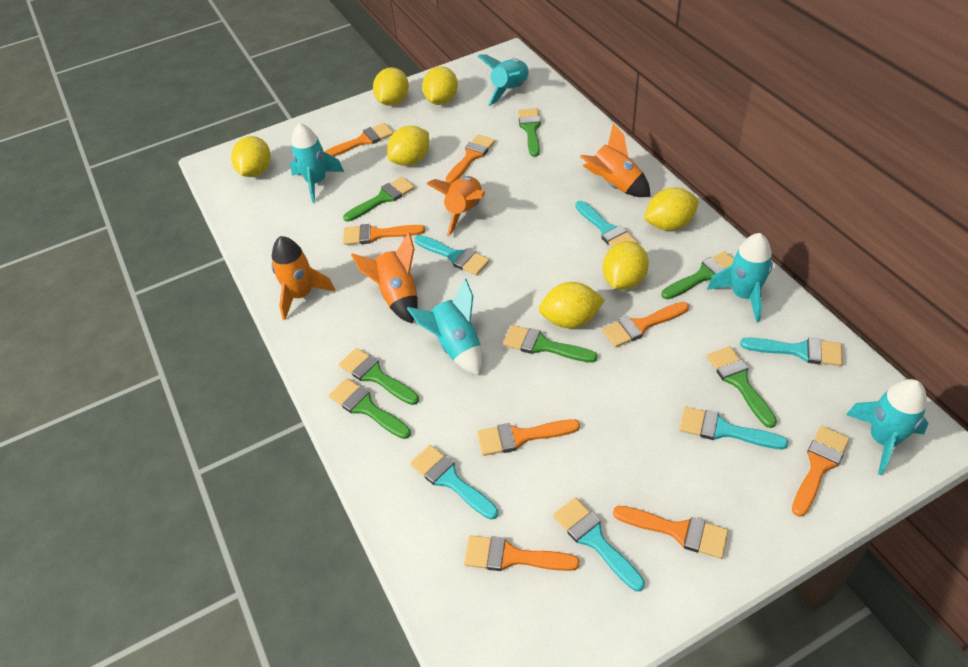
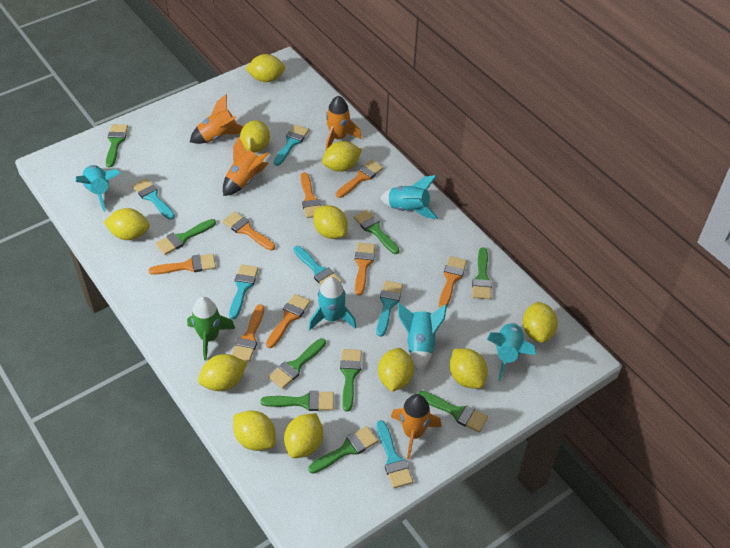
green brush: [329,378,411,439] [339,348,419,405] [343,177,415,222] [503,325,597,363] [518,108,541,157] [662,251,734,299] [707,346,777,428] = 7 -> [106,124,128,167] [155,219,216,255] [261,391,334,411] [269,338,326,389] [308,426,378,474] [340,349,362,412] [353,209,400,254] [418,391,488,432] [472,247,492,300] = 9
green rocket: none = 0 -> [187,297,235,360] = 1
yellow lemon: [231,136,271,177] [373,68,409,106] [387,126,429,166] [422,66,458,105] [539,282,605,328] [603,241,649,290] [644,187,698,231] = 7 -> [104,208,150,240] [198,354,247,391] [233,410,276,451] [240,120,270,153] [245,54,285,82] [284,413,323,458] [313,205,348,239] [322,141,362,172] [378,348,414,392] [450,348,488,389] [523,302,558,343] = 11

